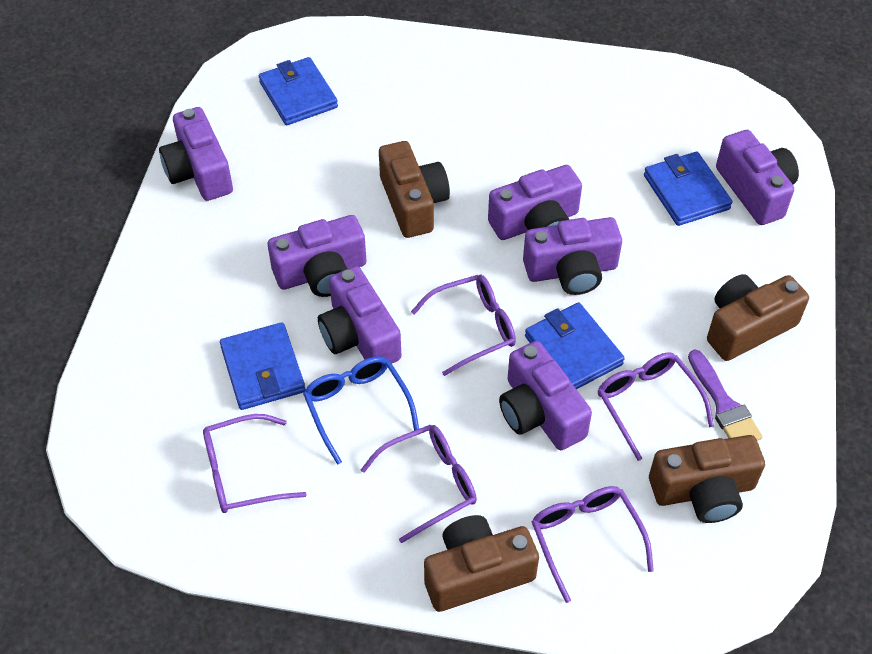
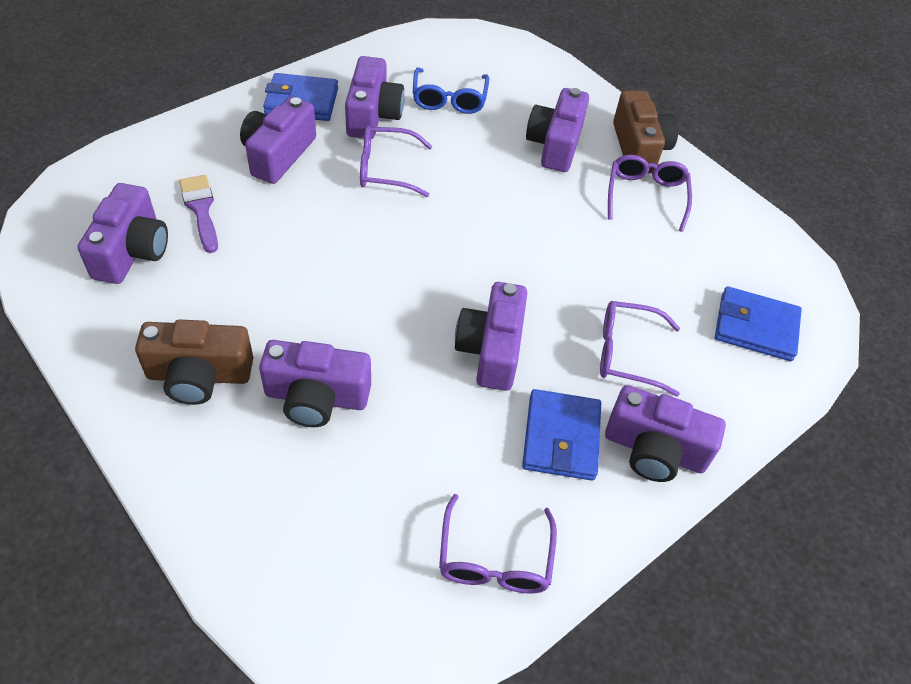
blue wallet: [220,323,305,410] [259,57,338,125] [525,302,625,389] [644,152,732,226] = 4 -> [263,73,338,121] [522,389,601,481] [715,286,802,361] = 3
brown camera: [379,141,450,238] [424,515,539,612] [649,435,765,523] [707,274,809,361] = 4 -> [135,319,253,405] [613,91,678,173] = 2
purple glasses: [203,414,307,513] [361,425,477,543] [411,275,516,376] [531,486,654,603] [597,352,714,461] = 5 -> [360,126,432,197] [439,494,557,593] [600,301,680,397] [608,155,692,232] = 4

